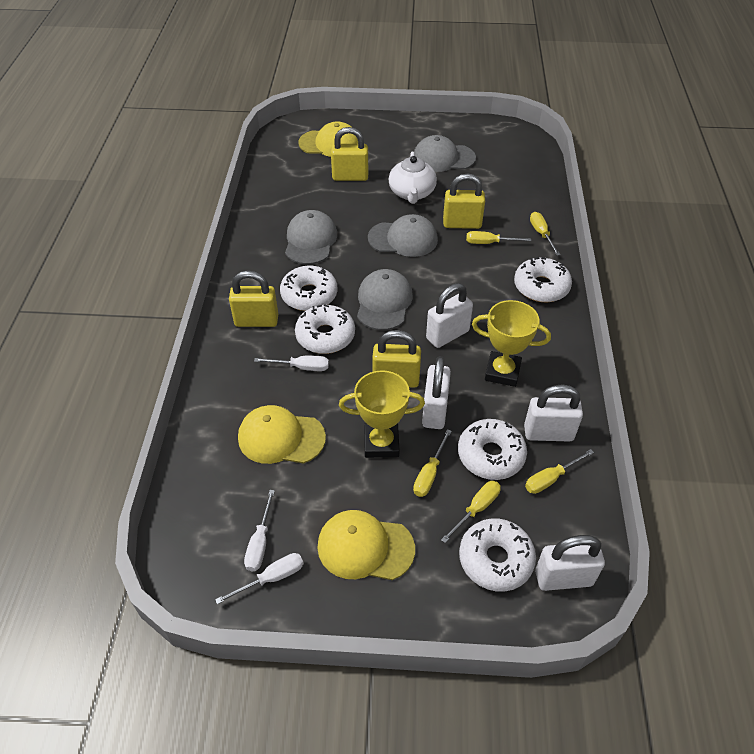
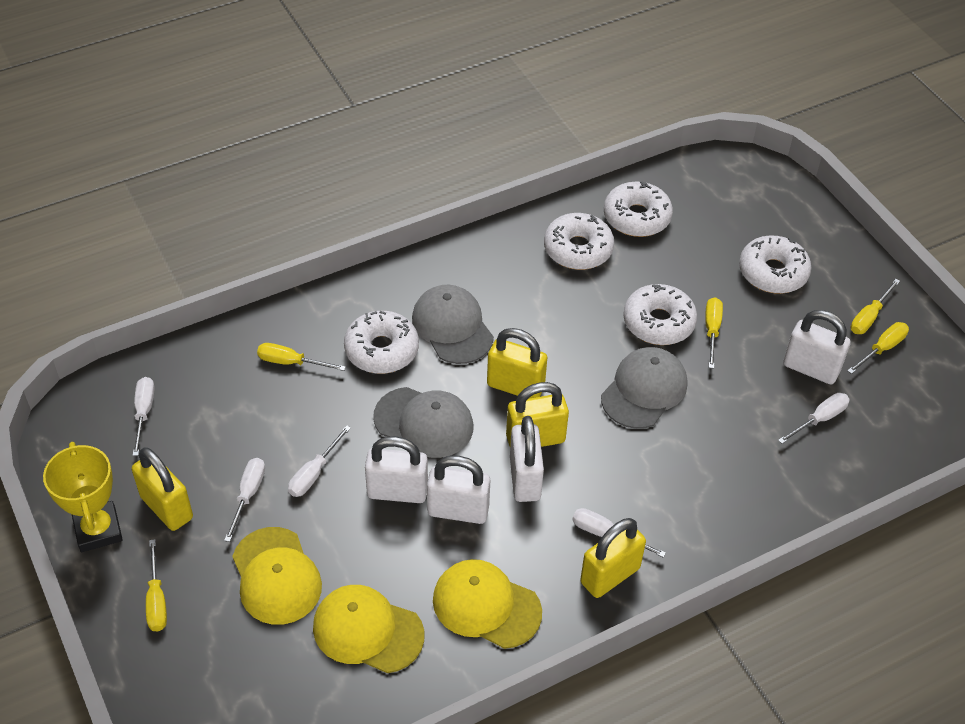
grey cap: [285,210,337,264] [357,269,413,330] [368,214,438,257] [414,135,476,172] = 4 -> [373,387,473,458] [412,285,494,364] [601,347,687,429] = 3
white screwdriver: [215,553,304,604] [244,490,275,571] [254,356,329,371] = 3 -> [132,377,155,456] [224,458,265,542] [288,425,351,497] [572,508,666,558] [778,393,850,444] = 5
white teapot: [389,152,437,204] = 1 -> none = 0
yellow trophy: [339,370,425,458] [472,300,551,387] = 2 -> [43,442,123,552] = 1

